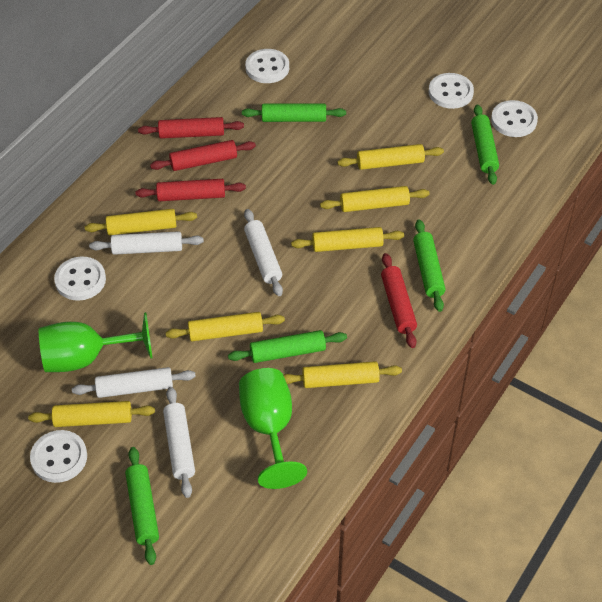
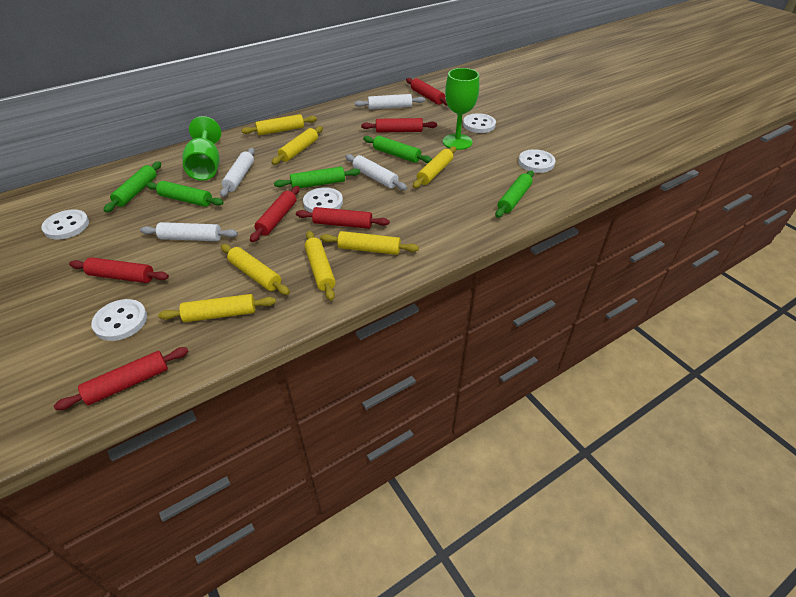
red rolling pin: [136,179,246,202] [138,117,244,139] [150,140,256,171] [381,253,417,348] = 4 -> [54,347,189,410] [69,257,169,283] [250,186,300,242] [296,207,389,229] [361,118,437,133] [406,78,448,106] = 6

